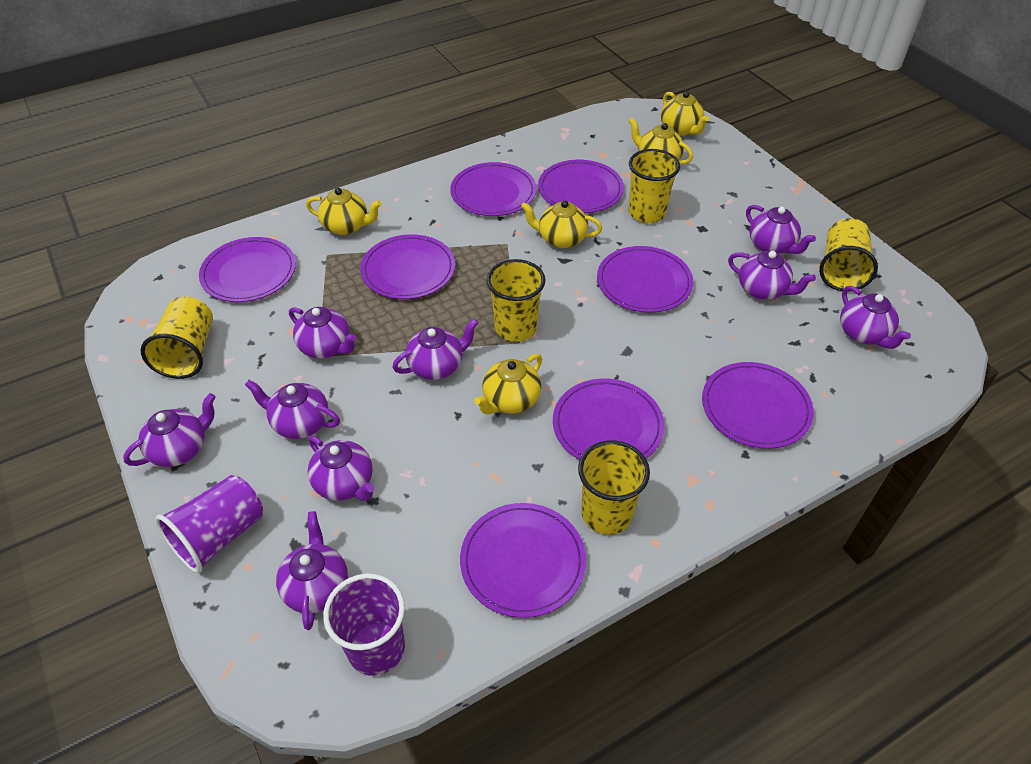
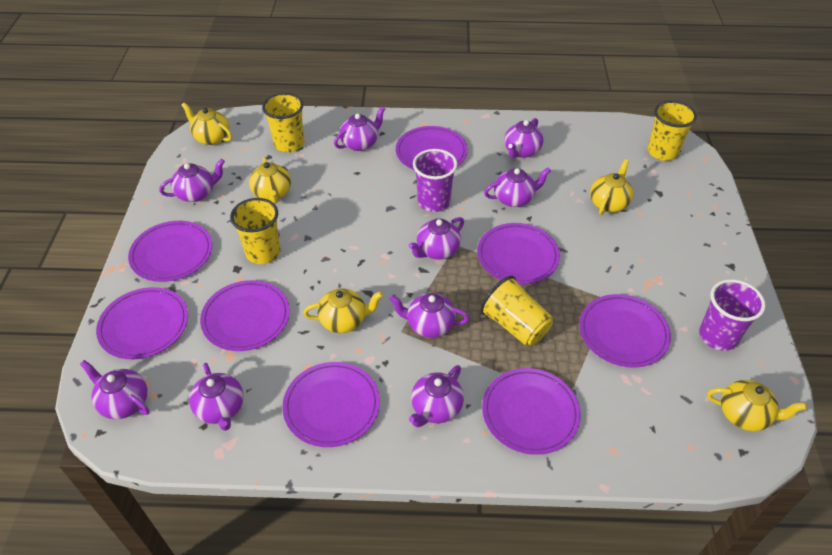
yellow cup: [140,297,213,379] [487,259,546,342] [578,440,650,535] [629,149,680,223] [819,218,878,292] = 5 -> [230,198,281,264] [262,93,304,152] [480,276,553,346] [648,101,697,161] = 4

